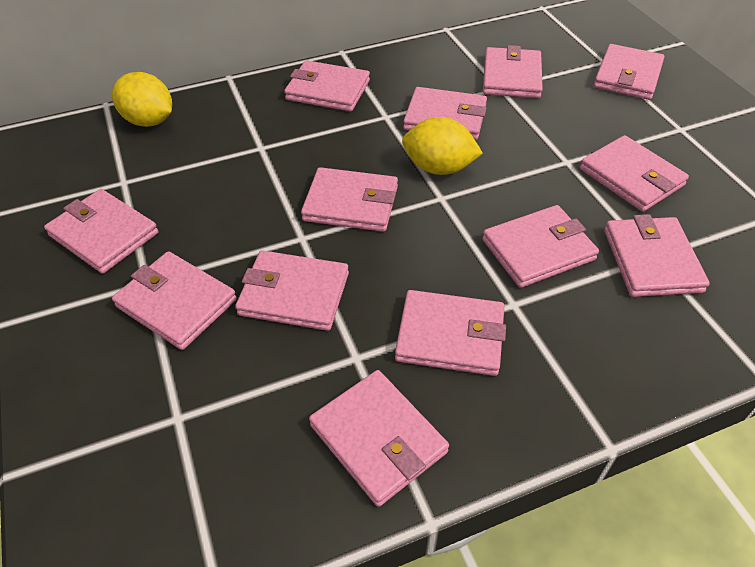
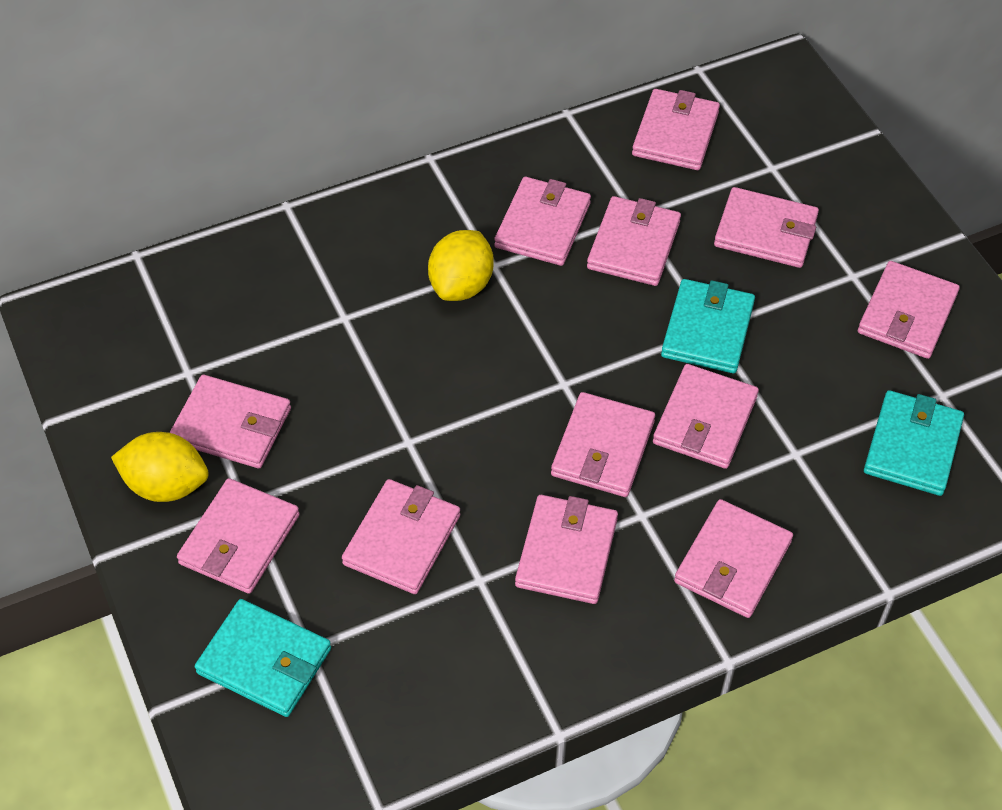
pink wallet: [44,189,159,274] [112,251,237,350] [235,250,349,331] [284,60,370,112] [301,167,398,232] [309,370,449,507] [395,290,506,376] [403,87,487,140] [482,205,599,288] [483,45,543,98] [580,135,689,212] [594,44,664,100] [604,214,710,297] = 13 -> [170,375,291,468] [177,478,300,594] [342,479,460,594] [494,177,591,266] [515,495,618,604] [551,392,655,497] [587,196,681,286] [632,89,720,170] [653,364,759,469] [674,499,793,618] [714,187,819,268] [858,261,960,359] = 12
turquoise wallet: none = 0 -> [195,599,331,717] [661,279,755,373] [864,390,964,496] = 3

